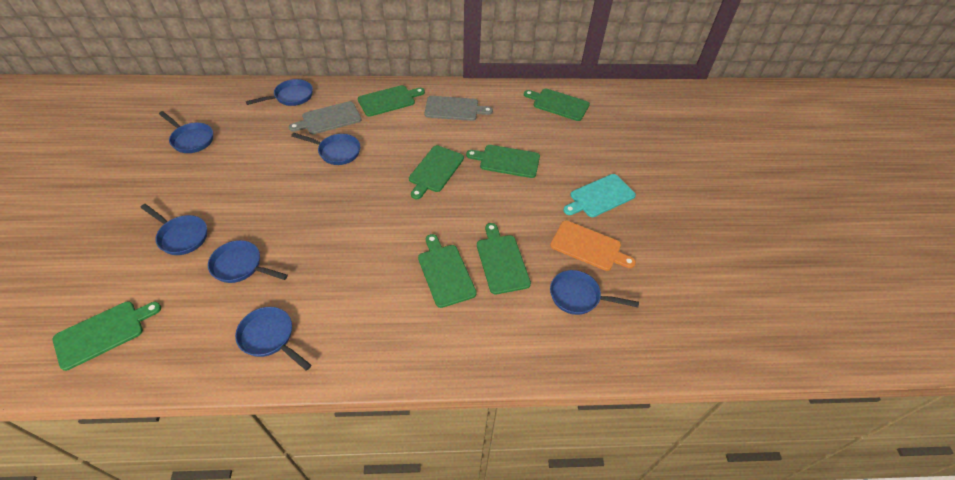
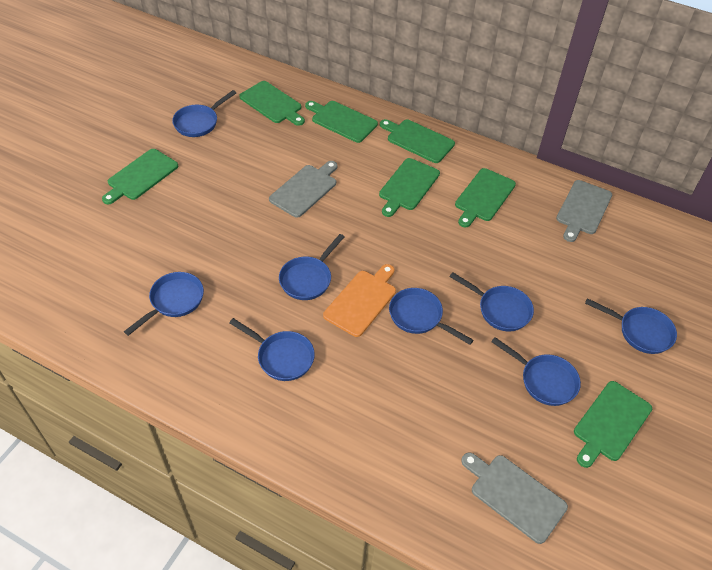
blue pan: [140,204,207,255] [159,111,213,153] [208,240,288,283] [235,307,311,371] [246,79,313,106] [291,133,360,165] [550,270,639,315] = 7 -> [124,272,204,336] [172,90,236,137] [229,318,315,381] [279,234,344,300] [389,288,474,345] [449,272,534,331] [491,337,581,406] [585,298,677,354] = 8
grey cutting board: [289,101,361,134] [425,96,493,121] = 2 -> [269,161,337,218] [461,452,568,544] [556,180,612,242] = 3
turquoise cutting board: [563,174,636,217] = 1 -> none = 0

